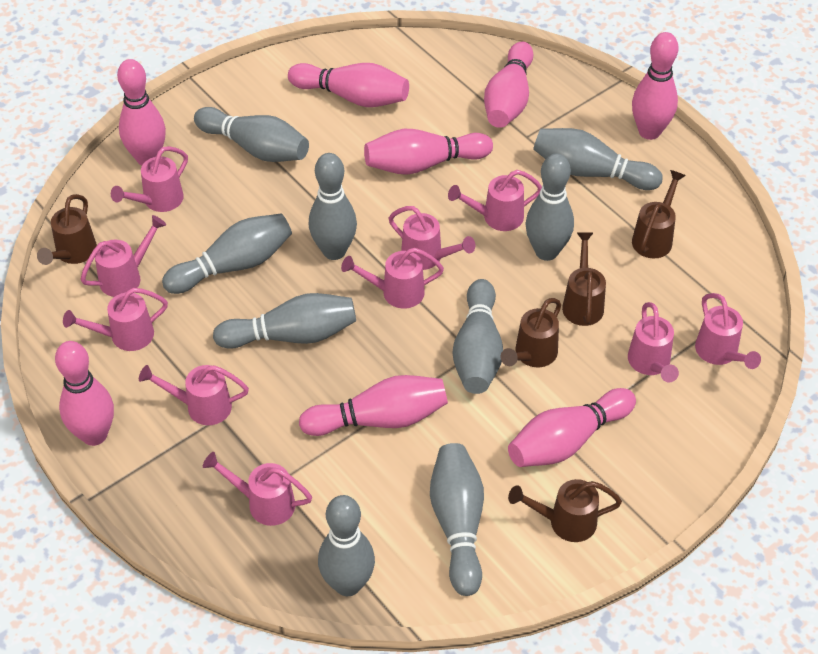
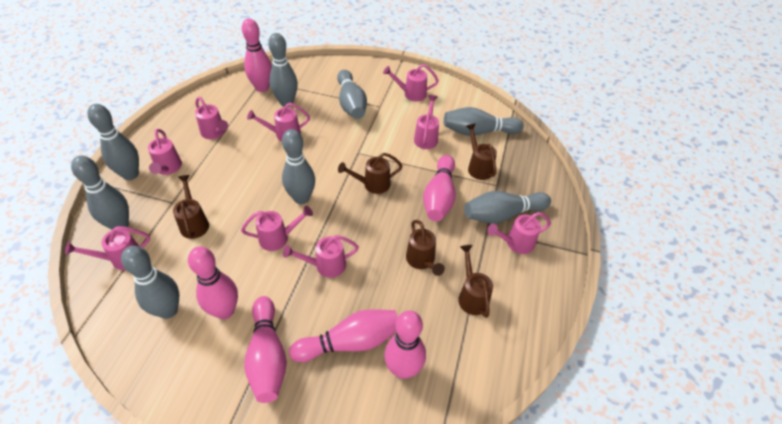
grey bowling pin: [162,213,292,294] [194,107,309,162] [213,293,356,349] [309,153,357,260] [318,495,375,596] [430,443,484,596] [453,279,503,394] [526,153,574,261] [533,128,663,190] = 9 -> [71,156,129,230] [87,104,139,180] [121,246,180,319] [268,33,298,107] [282,129,315,204] [337,70,367,119] [444,107,524,136] [464,191,551,223] = 8
pink bowling pin: [55,341,114,446] [117,59,166,166] [288,63,409,107] [299,375,448,436] [364,129,493,175] [484,42,534,128] [508,388,636,467] [632,32,679,140] = 8 -> [188,247,238,319] [242,18,272,92] [244,296,287,403] [289,309,398,362] [384,310,426,379] [423,155,456,221] = 6
pink watering can: [63,288,168,351] [81,215,166,297] [111,146,188,212] [139,365,249,425] [203,452,312,526] [341,248,444,309] [389,206,476,270] [448,170,542,231] [628,302,679,382] [695,293,761,369] = 10 -> [65,226,150,270] [148,129,182,175] [195,97,228,139] [241,206,313,251] [247,103,310,141] [283,235,359,278] [383,64,439,101] [414,95,439,149] [487,212,551,254] = 9

